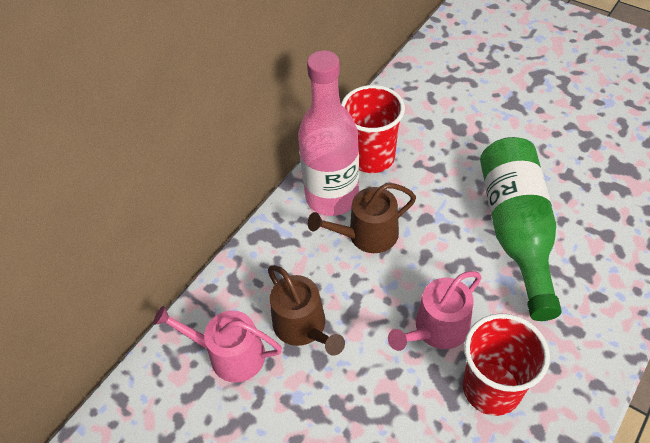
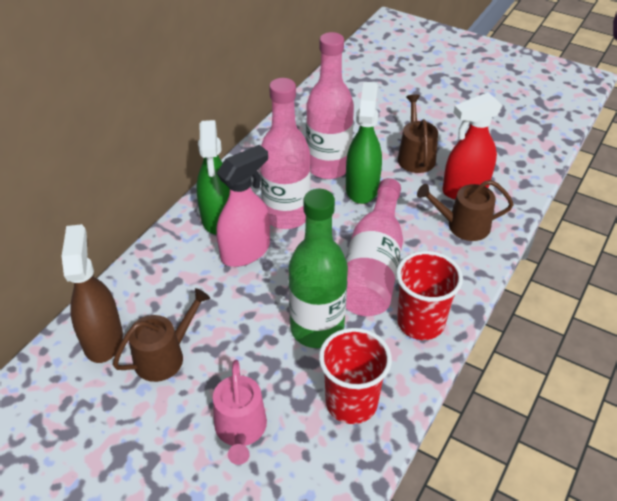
brown spray bottle: none = 0 -> [62,224,123,363] = 1
brown watering can: [268,265,345,356] [308,183,416,253] = 2 -> [113,288,210,382] [398,95,438,173] [417,180,514,241] = 3
green spray bottle: none = 0 -> [196,120,230,235] [346,82,382,204] = 2
pink bottle: [298,50,359,216] = 1 -> [260,78,311,229] [306,32,354,179] [345,178,403,316] = 3
pink spray bottle: none = 0 -> [216,145,270,267] = 1
pink watering can: [153,306,282,383] [388,271,482,351] = 2 -> [213,360,267,465] = 1
red spray bottle: none = 0 -> [442,92,503,199] = 1

